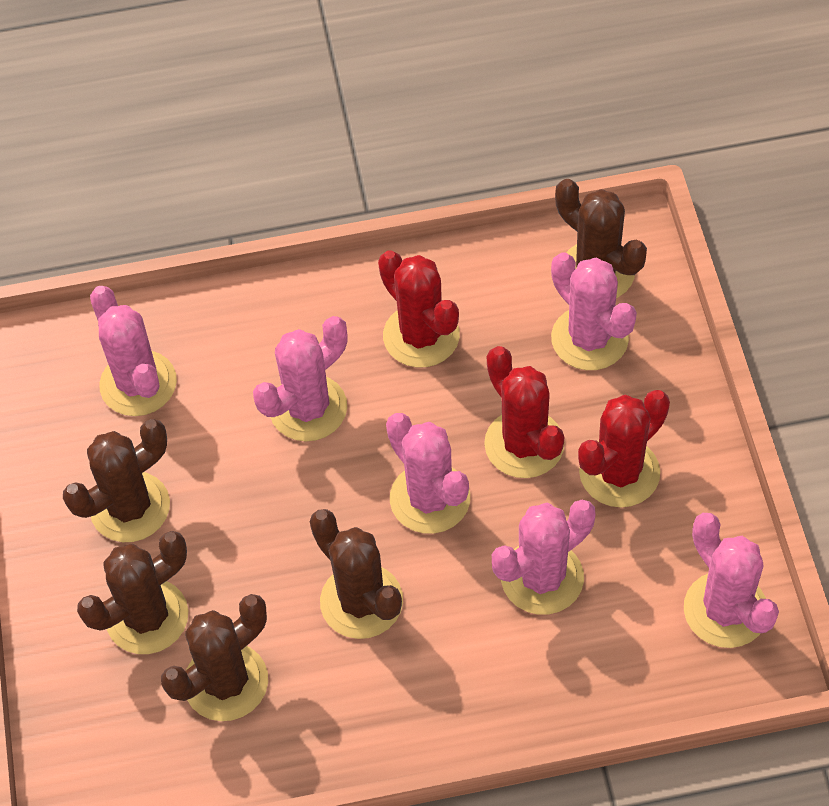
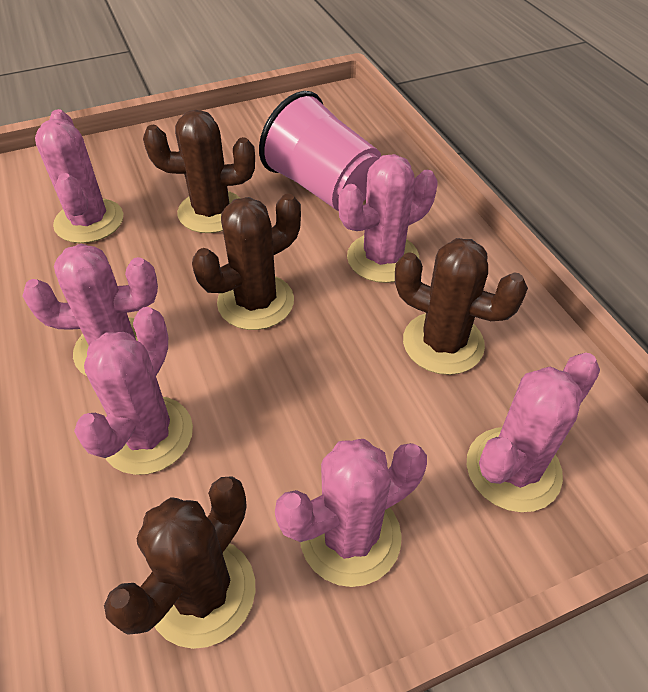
brown cactus: [63,419,170,542] [77,531,188,654] [161,594,268,721] [310,509,403,639] [555,179,647,298] = 5 -> [104,476,255,649] [143,110,255,233] [192,194,301,330] [395,238,528,375] = 4
pink cup: none = 0 -> [259,91,381,211] = 1
red cactus: [378,250,460,368] [484,346,564,478] [578,390,670,507] = 3 -> none = 0

